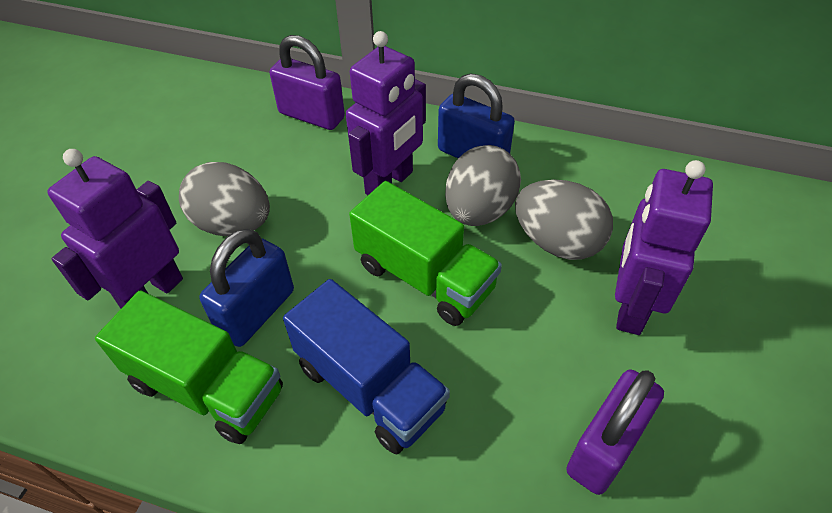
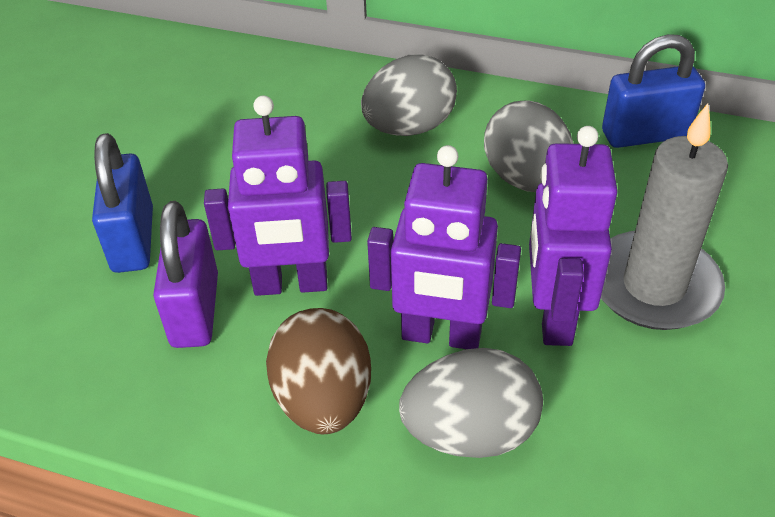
blue truck: [283,279,450,454] = 1 -> none = 0
brown egg: none = 0 -> [266,308,371,434] = 1
green truck: [95,291,283,444] [349,181,502,326] = 2 -> none = 0
grey candle: none = 0 -> [601,103,728,330] = 1
purple padlock: [270,35,345,130] [566,369,664,495] = 2 -> [153,201,218,348] = 1

